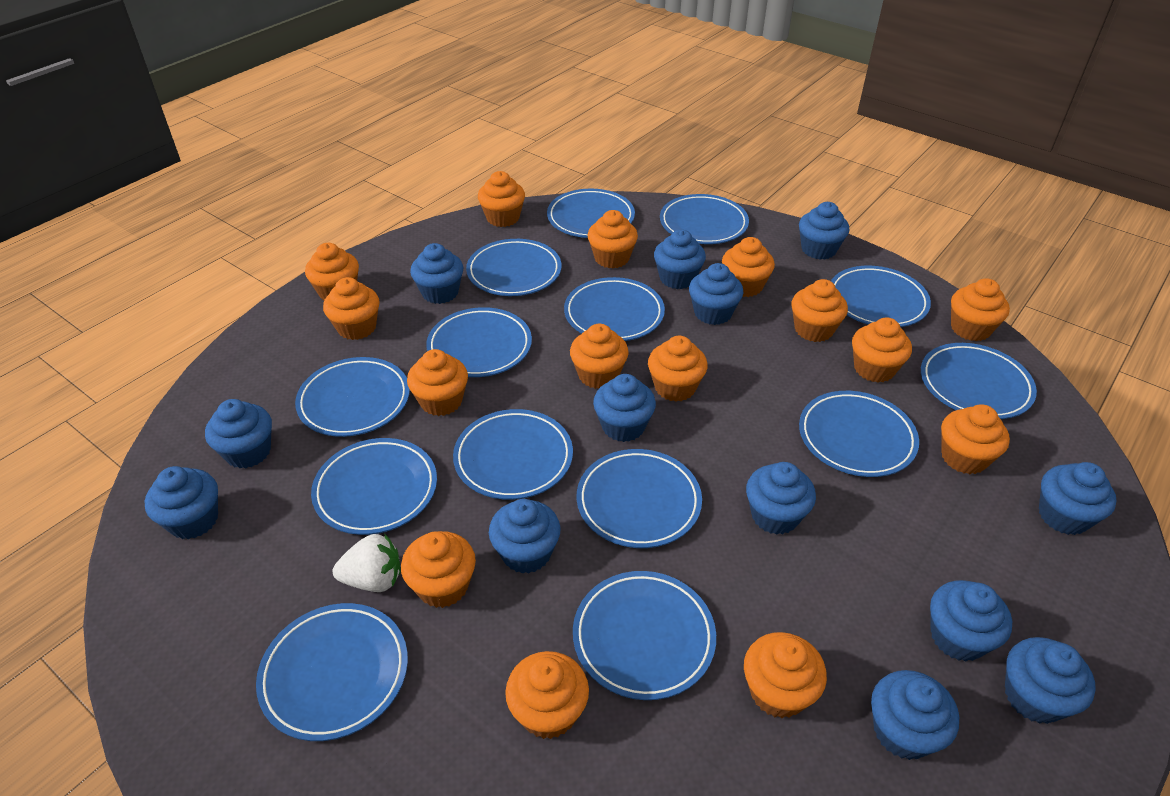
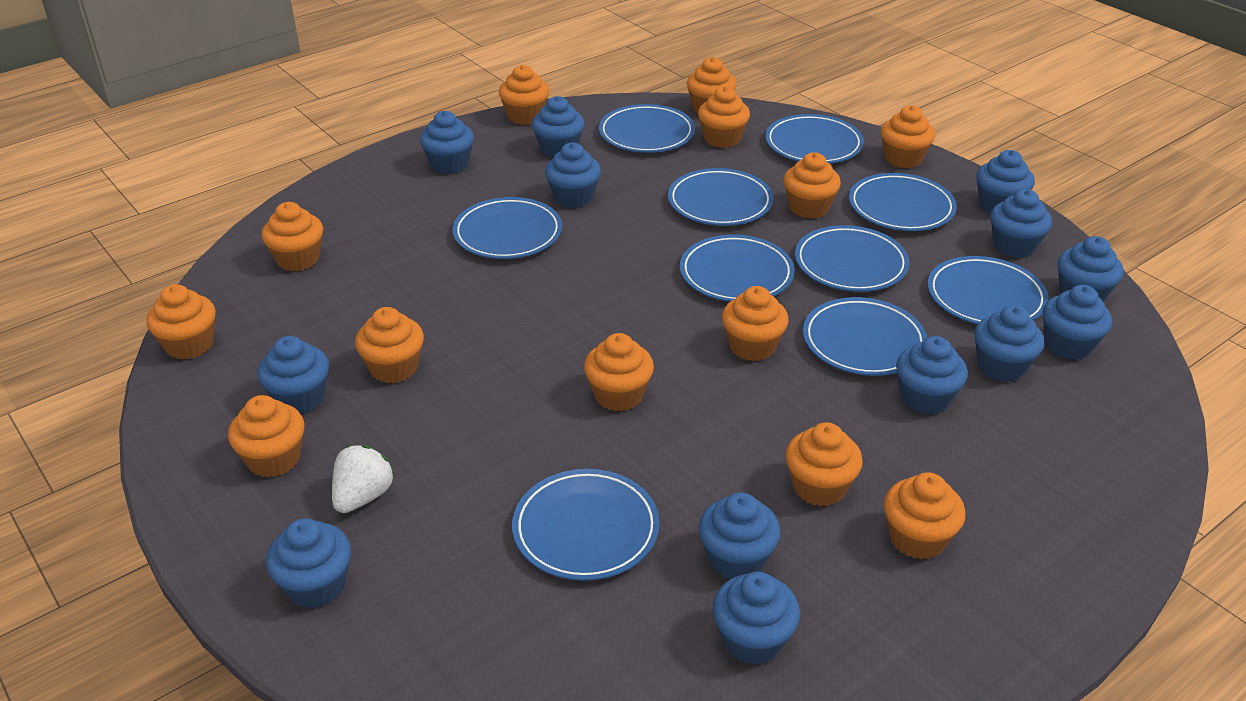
blue plate: [256,603,408,741] [295,357,410,437] [311,438,437,535] [426,307,532,377] [453,409,573,500] [466,239,561,296] [547,189,635,238] [564,277,665,341] [573,571,716,700] [577,449,702,548] [660,194,749,244] [799,391,919,477] [831,266,931,327] [921,343,1037,419] = 14 -> [453,197,562,259] [512,469,659,581] [599,104,695,153] [668,168,773,226] [680,234,795,302] [765,114,864,164] [795,225,909,292] [803,297,927,376] [849,173,957,231] [928,256,1049,325] = 10
orange cupcake: [305,243,359,301] [323,277,379,340] [401,531,476,608] [407,349,468,416] [478,171,525,227] [505,651,589,739] [570,324,629,389] [588,210,638,269] [648,336,708,402] [722,237,775,297] [744,632,827,718] [791,279,848,342] [852,317,912,383] [941,405,1010,474] [951,278,1010,341] = 15 -> [146,284,216,360] [228,395,305,477] [261,202,323,271] [355,307,424,383] [499,65,549,125] [584,333,654,411] [687,57,737,113] [698,86,750,148] [722,286,789,361] [784,152,841,219] [786,422,863,506] [881,105,935,168] [884,472,966,560] = 13

